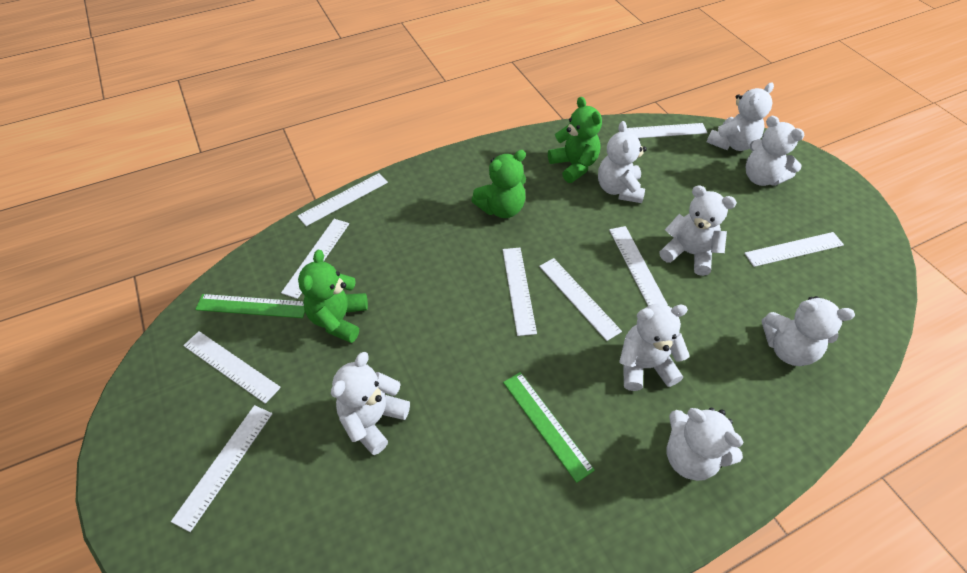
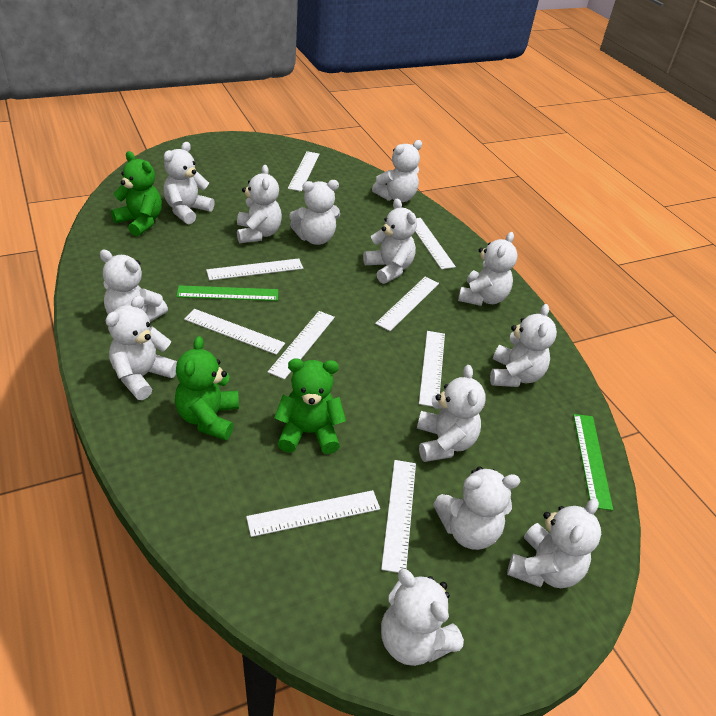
white teddy bear: [331,352,410,455] [598,121,647,203] [619,304,690,391] [660,185,737,276] [667,408,744,481] [707,82,774,151] [746,116,805,186] [762,296,855,366] = 8 -> [100,250,168,322] [106,295,177,400] [164,142,215,224] [237,165,282,243] [289,180,340,245] [363,199,417,284] [372,140,422,202] [381,569,464,666] [417,365,486,462] [433,466,520,550] [458,232,518,306] [490,304,557,387] [507,498,601,588] = 13

